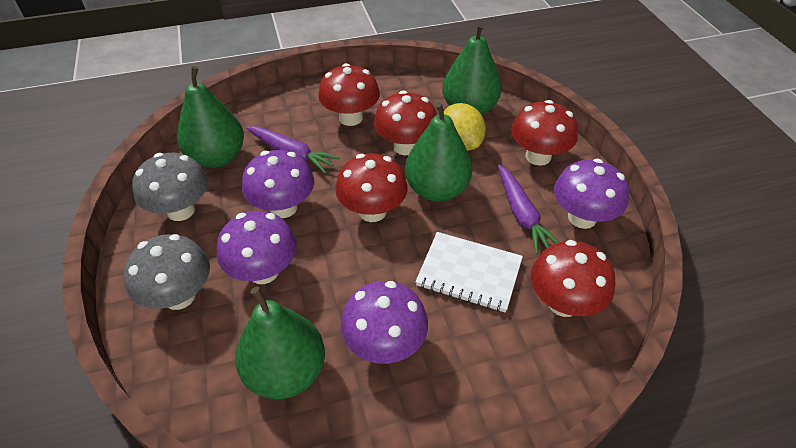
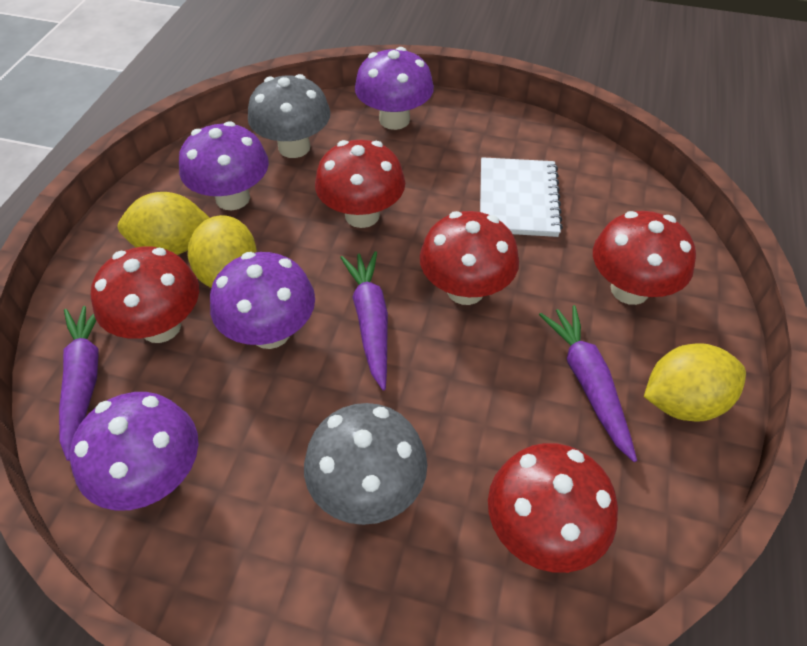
green pear: [177,66,244,168] [235,287,325,399] [405,101,472,202] [442,23,502,115] = 4 -> none = 0
purple carrot: [246,127,340,174] [498,165,558,254] = 2 -> [59,306,99,461] [340,251,388,391] [539,305,637,462] = 3
yellow lemon: [444,103,486,151] = 1 -> [118,192,210,255] [188,215,257,288] [644,343,746,422] = 3

